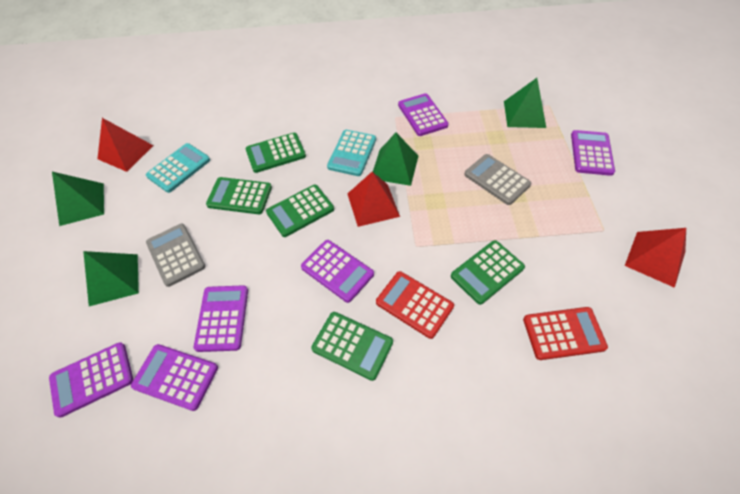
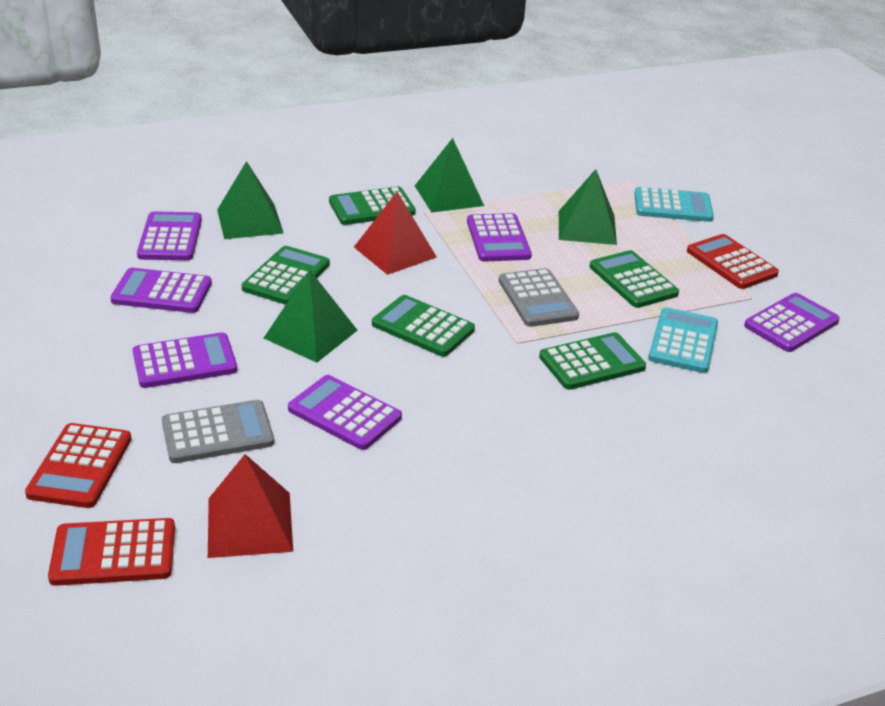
red calculator: [376,271,454,339] [523,307,608,360] = 2 -> [25,423,132,508] [48,518,175,586] [687,234,779,289] = 3
red pyramid: [98,118,154,172] [347,172,400,227] [625,228,686,288] = 3 -> [208,454,293,558] [354,192,437,275] = 2

